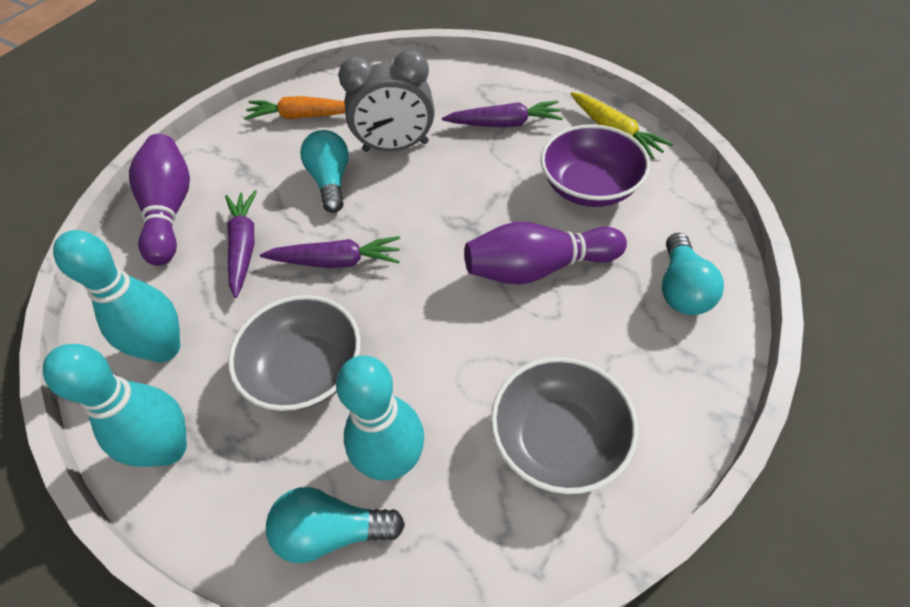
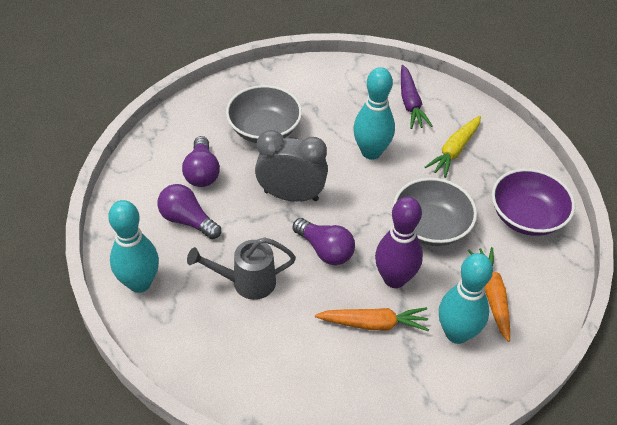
grey watering can: none = 0 -> [187,237,296,300] = 1
orange carrot: [244,96,345,120] = 1 -> [315,307,429,332] [468,247,510,342] = 2
purple bowling pin: [129,134,190,266] [464,222,627,285] = 2 -> [375,197,423,288] = 1
purple carrot: [225,190,257,298] [260,236,400,268] [442,100,563,127] = 3 -> [401,65,433,129] = 1
purple light bulb: none = 0 -> [157,184,221,239] [182,136,220,187] [293,218,355,265] = 3
turquoise light bulb: [266,487,405,563] [300,130,349,213] [662,233,724,315] = 3 -> none = 0

